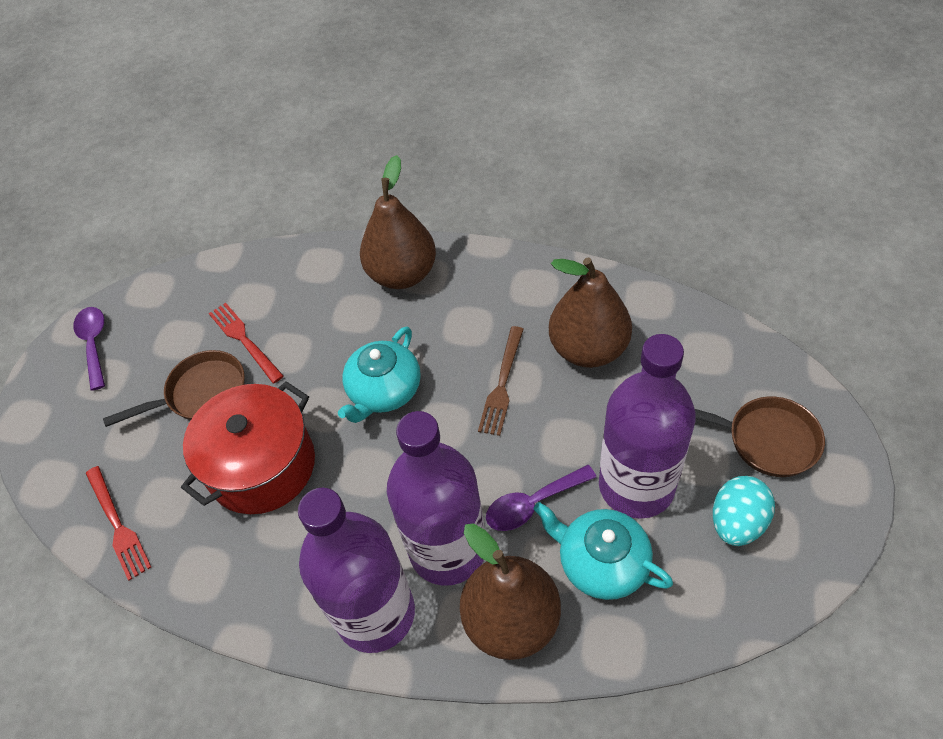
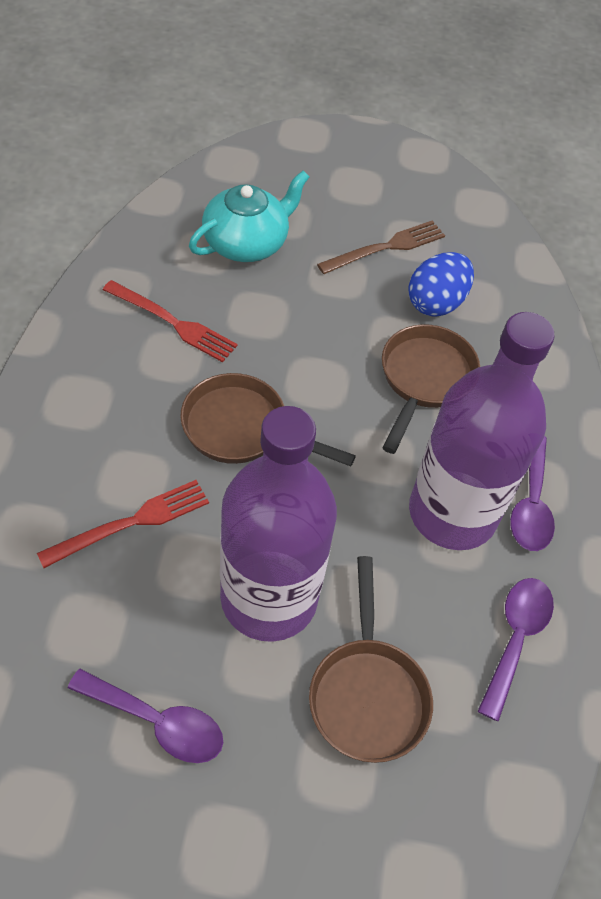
blue egg: none = 0 -> [408,252,474,317] = 1
brown pan: [103,350,245,427] [695,397,825,477] = 2 -> [180,373,356,466] [309,556,433,763] [382,324,480,454] = 3
brown pear: [360,155,436,289] [460,523,561,660] [549,258,632,368] = 3 -> none = 0
purple bottle: [298,488,415,653] [387,411,484,586] [599,334,696,519] = 3 -> [220,406,337,642] [409,312,555,550] = 2
purple spoon: [73,307,105,391] [486,465,596,531] = 2 -> [68,669,223,763] [478,578,554,721] [510,436,555,551] = 3
red pot: [181,382,315,514] = 1 -> none = 0
turquoise egg: [713,476,775,546] = 1 -> none = 0
turquoise teapot: [338,326,421,423] [533,502,673,600] = 2 -> [189,170,309,262] = 1

